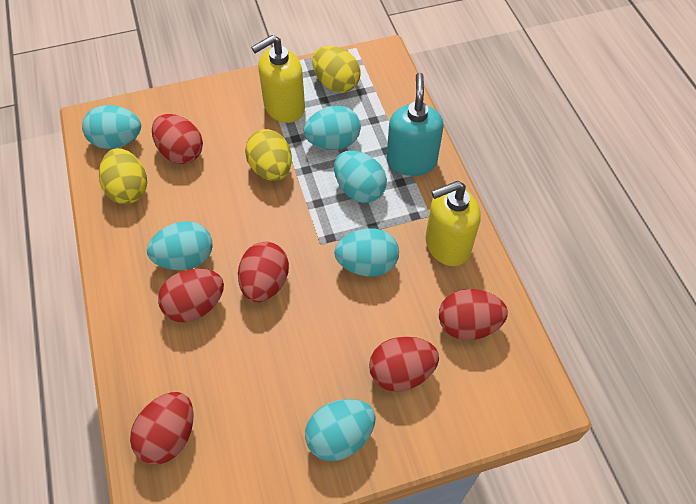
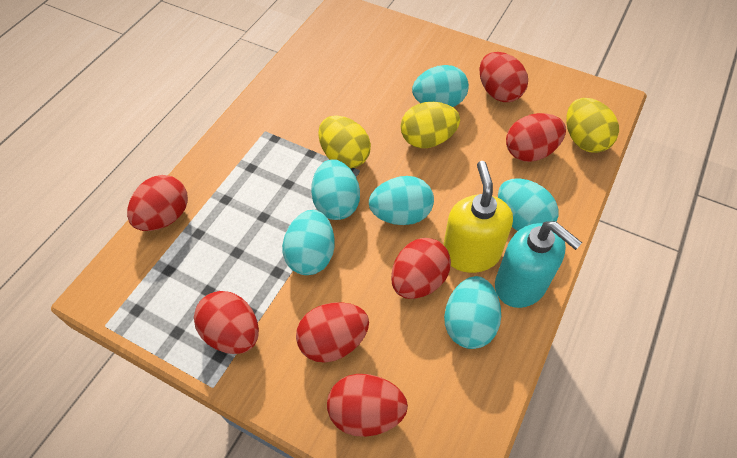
red egg: [130,392,193,465] [152,114,203,164] [158,268,224,322] [238,242,289,302] [369,336,439,392] [439,289,508,340] = 6 -> [127,175,188,231] [194,291,259,354] [296,302,369,363] [327,374,408,437] [391,238,451,299] [480,52,528,102] [506,113,566,162] = 7
yellow soap dispenser: [251,35,305,123] [426,181,480,266] = 2 -> [443,161,513,273] = 1

